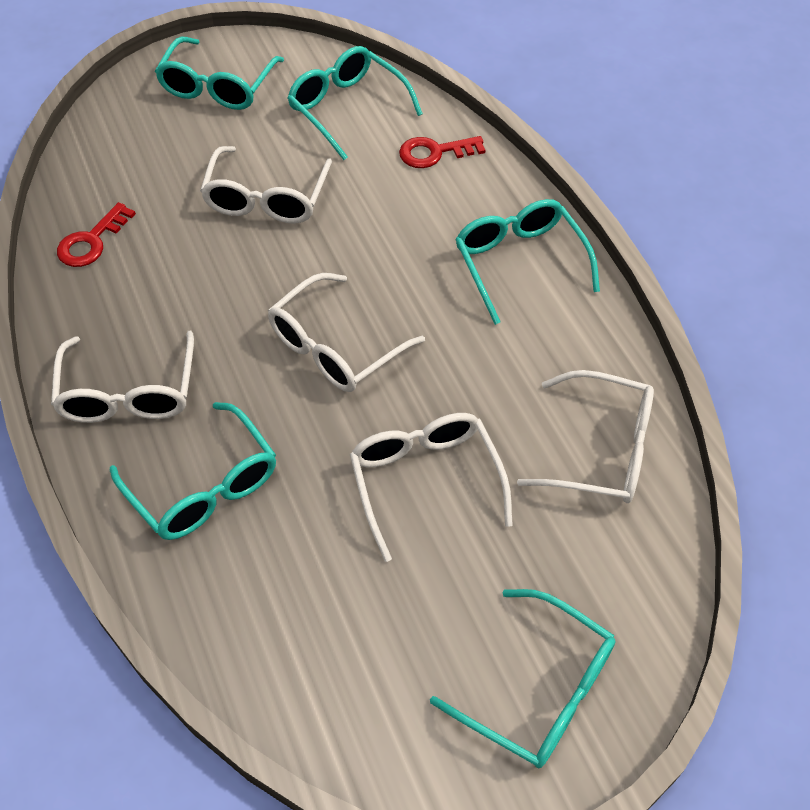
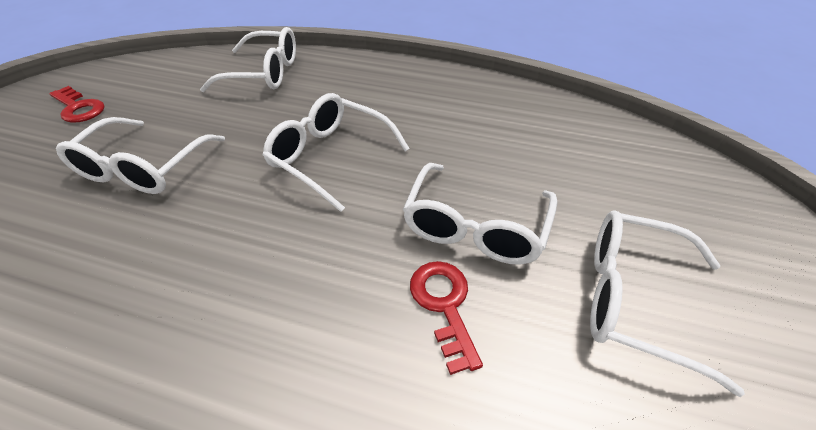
turquoise glasses: [110,402,276,540] [155,36,284,110] [287,46,423,160] [430,589,616,768] [455,199,600,325] = 5 -> none = 0

